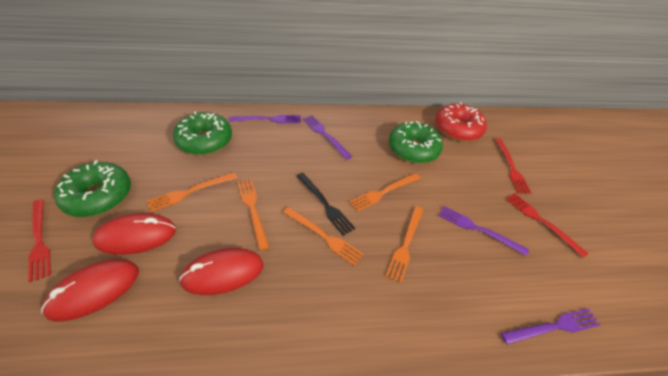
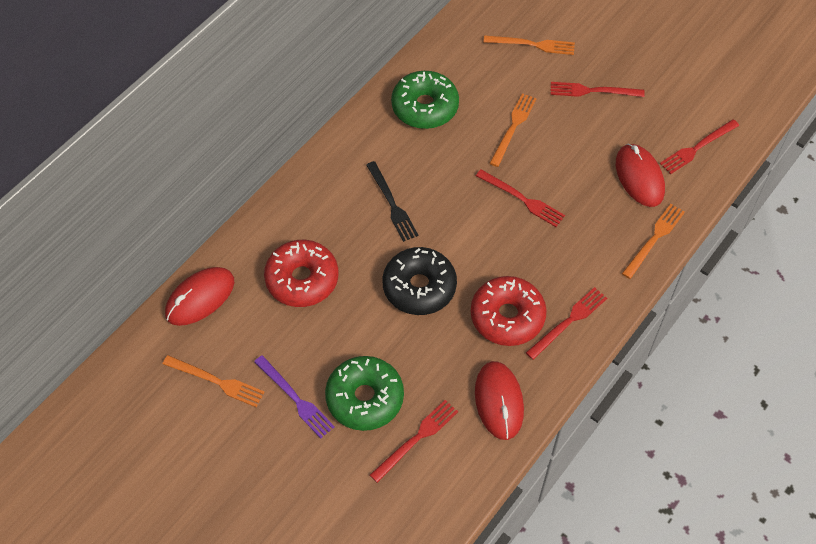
black donut: none = 0 -> [382,247,457,315] = 1
green donut: [54,160,131,217] [173,111,232,155] [389,121,443,163] = 3 -> [325,356,404,431] [391,71,459,129] = 2
orange fork: [147,172,237,212] [237,179,269,251] [283,207,364,266] [349,173,420,212] [385,206,423,283] = 5 -> [163,355,265,407] [483,35,575,55] [489,93,537,167] [622,204,685,279] = 4
purple fork: [229,115,301,123] [303,115,352,160] [438,206,529,256] [501,308,600,345] = 4 -> [254,355,335,439] = 1
red donut: [436,102,487,141] = 1 -> [264,240,338,307] [471,276,547,346] = 2
red fork: [28,199,51,283] [495,138,531,193] [506,193,588,258] = 3 -> [370,400,458,483] [476,169,565,227] [526,287,607,360] [551,82,645,97] [660,119,739,174] = 5

